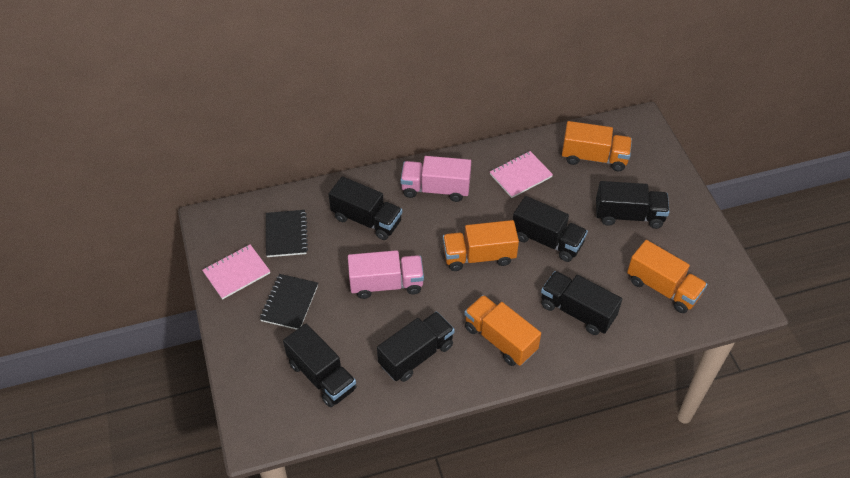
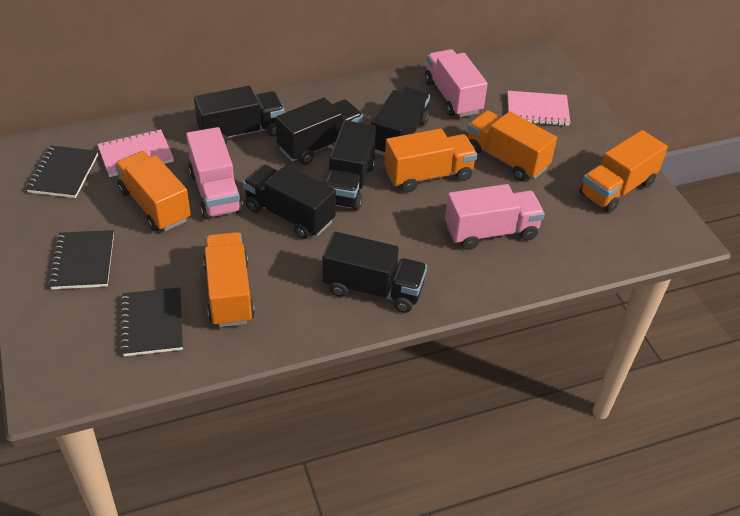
black notebook: [260,274,318,330] [266,210,308,257] = 2 -> [26,145,98,198] [49,230,114,289] [120,287,183,356] = 3
orange truck: [443,220,519,271] [464,295,541,366] [562,121,632,171] [627,240,707,313] = 4 -> [115,151,191,231] [203,232,255,327] [384,128,477,192] [467,110,557,181] [580,130,668,213] = 5
pink truck: [348,250,424,299] [400,156,471,202] = 2 -> [186,127,243,219] [425,49,488,117] [445,184,545,250] = 3

